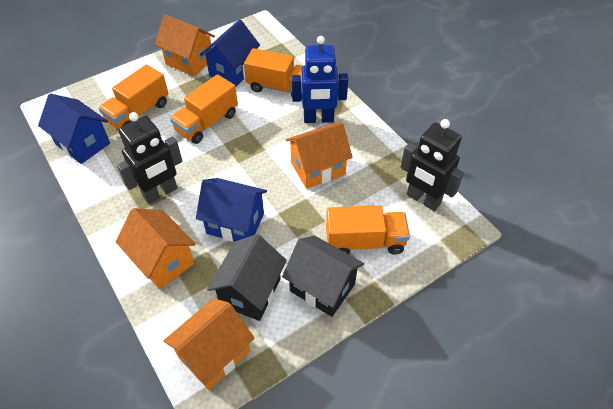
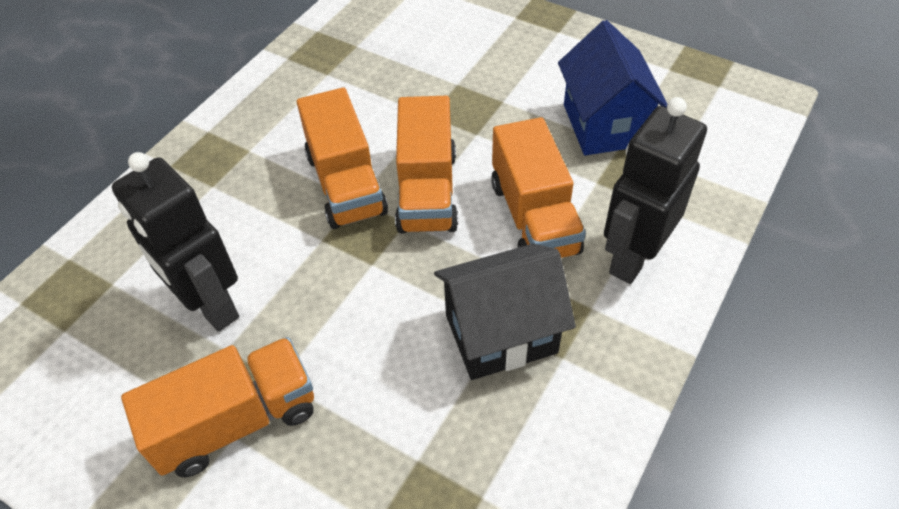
black house: [207,234,287,321] [282,236,364,317] = 2 -> [434,244,576,380] = 1
blue house: [38,94,110,164] [196,178,267,242] [200,20,260,87] = 3 -> [558,20,667,155] = 1
blue robot: [292,36,348,123] = 1 -> none = 0
orange house: [115,208,196,289] [155,15,215,77] [164,298,255,390] [285,122,353,189] = 4 -> none = 0

